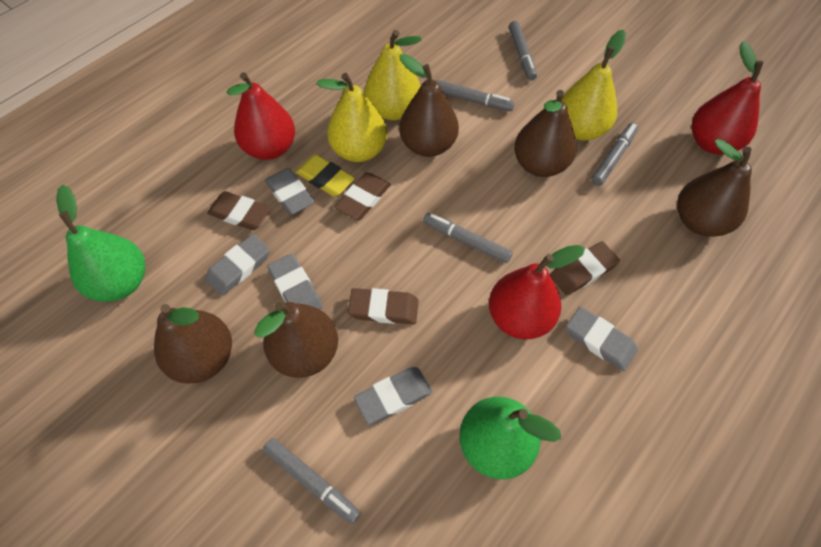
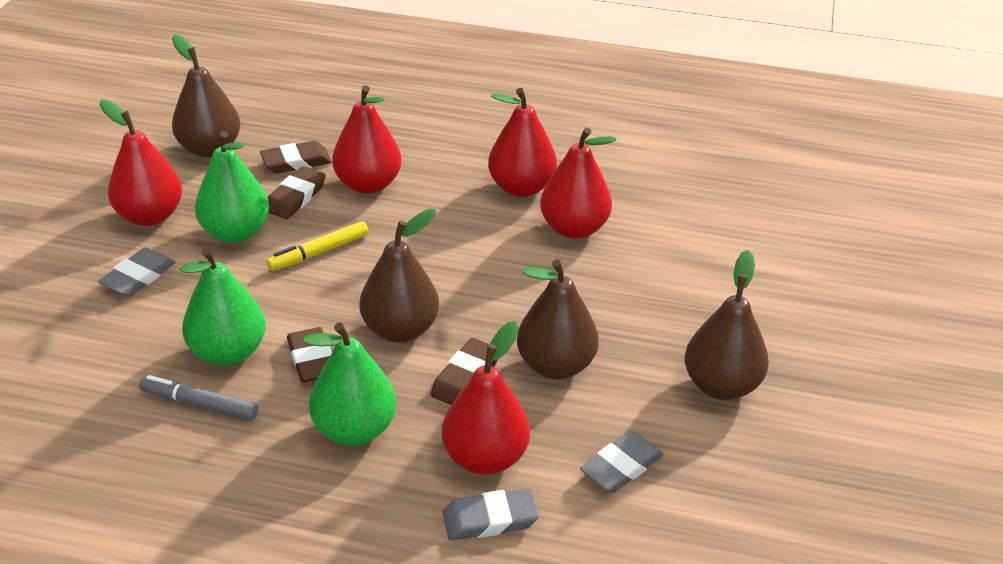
brown pear: [154,304,232,384] [254,302,338,378] [399,54,459,157] [514,90,576,177] [677,139,752,237] = 5 -> [172,34,240,157] [359,209,439,342] [517,260,599,379] [684,250,769,400] = 4
green pear: [56,185,145,302] [459,397,561,479] = 2 -> [180,248,266,366] [195,131,269,243] [303,323,396,445] = 3
grey eraser: [205,234,270,296] [265,168,315,215] [267,254,323,310] [354,367,432,424] [566,307,638,371] = 5 -> [98,247,176,297] [443,488,539,541] [580,431,664,493] = 3
grey marker: [263,438,361,524] [423,213,513,263] [437,80,515,111] [509,21,537,81] [591,123,638,186] = 5 -> [139,375,258,420] = 1
red pear: [226,72,295,160] [489,245,585,339] [692,41,764,154] = 3 -> [99,100,182,226] [332,85,402,194] [442,321,530,475] [488,88,557,197] [540,127,616,239] = 5
yellow eraser: [296,154,355,197] = 1 -> none = 0
yellow marker: none = 0 -> [267,221,369,271] = 1
yellow pear: [316,73,387,162] [365,30,422,120] [562,30,626,140] = 3 -> none = 0

